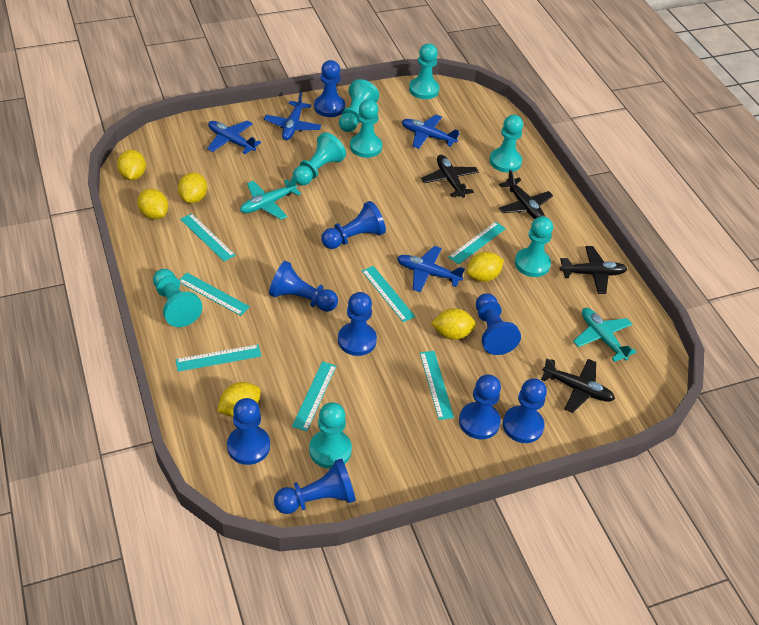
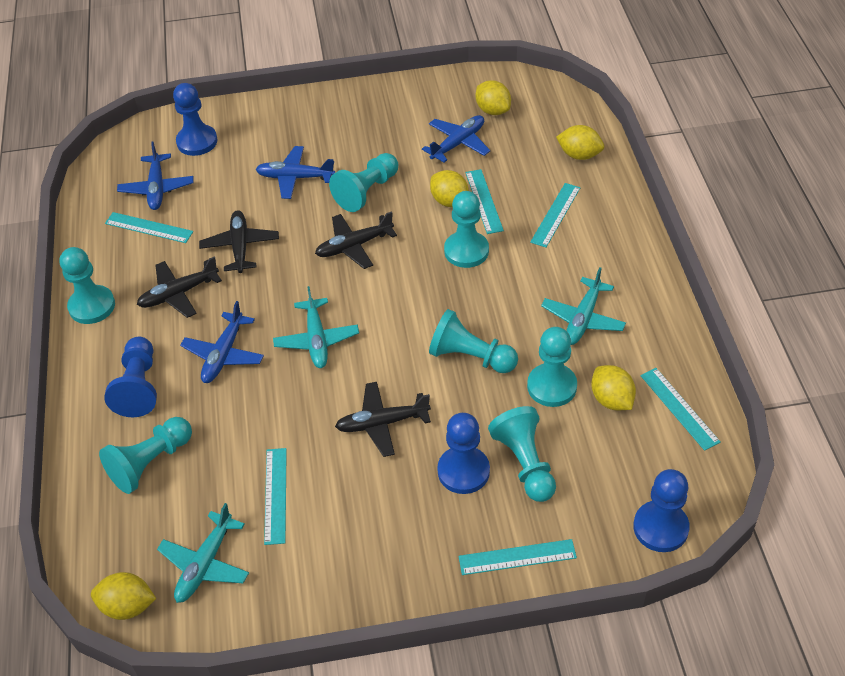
blue pawn: [227,398,270,465] [269,261,338,312] [274,458,356,514] [314,60,345,117] [321,201,386,249] [338,292,377,356] [459,375,501,439] [476,293,521,355] [503,378,547,443] = 9 -> [105,337,157,417] [173,83,217,156] [437,413,490,494] [633,469,690,552] = 4
turquoise pawn: [153,269,203,327] [293,132,346,185] [309,402,352,469] [339,79,379,132] [350,99,382,158] [409,43,439,99] [489,115,523,172] [515,216,553,277] = 8 -> [60,247,115,324] [99,417,192,494] [329,153,398,212] [429,309,518,373] [444,191,489,268] [488,406,556,502] [527,327,577,407] = 7
turquoise plane: [240,175,301,220] [573,308,636,362] = 2 -> [157,503,249,603] [273,286,359,368] [541,267,626,345] = 3
turquoise ruler: [175,344,261,372] [179,273,250,316] [180,213,235,262] [292,361,336,431] [362,266,415,322] [420,351,454,420] [448,222,506,265] = 7 -> [105,212,193,243] [264,448,287,545] [459,539,577,575] [465,169,504,234] [530,183,580,247] [641,368,721,451] = 6
yellow lemon: [117,150,146,180] [137,189,168,219] [178,172,207,203] [217,382,261,417] [431,308,476,340] [467,252,504,282] = 6 -> [91,572,156,620] [430,170,469,207] [475,80,511,115] [556,125,604,160] [591,365,636,410] = 5

